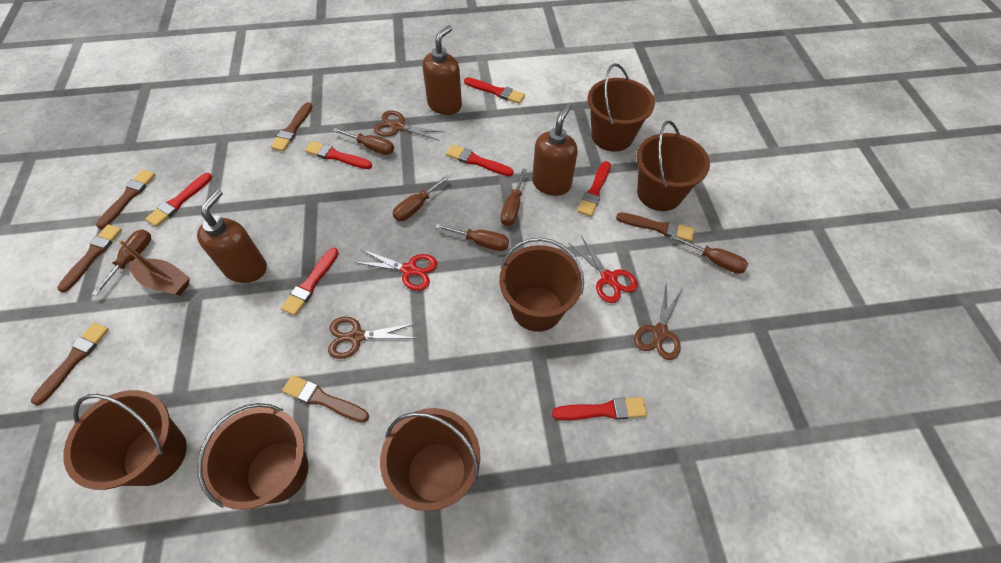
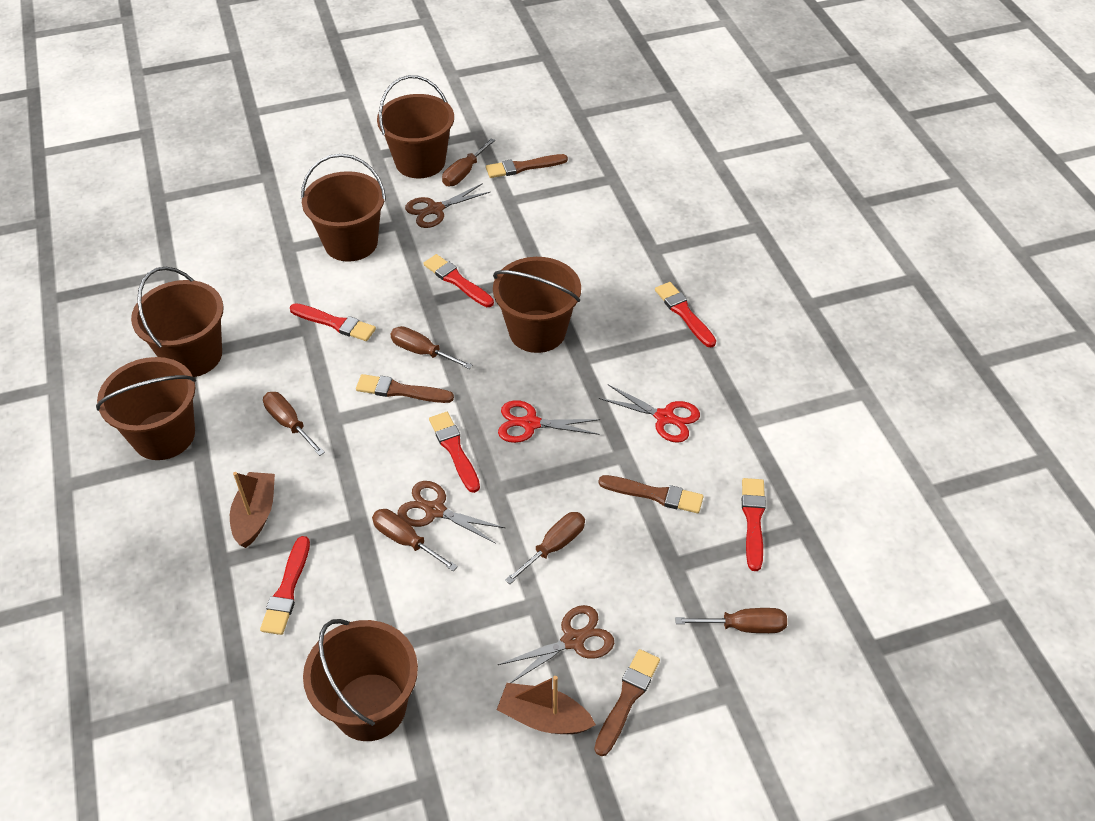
brown boat: [119,240,190,296] = 1 -> [230,472,275,548] [497,676,596,734] = 2
brown brush: [31,323,109,406] [57,224,122,292] [96,170,155,229] [270,102,313,151] [282,375,369,423] [616,212,695,242] = 6 -> [356,374,454,403] [486,154,568,178] [594,649,660,756] [598,475,704,513] = 4
brown soap dispenser: [197,189,267,283] [422,25,462,115] [532,104,578,196] = 3 -> none = 0
red brush: [145,173,212,227] [281,248,338,316] [305,141,372,169] [446,144,513,176] [464,77,525,104] [552,397,647,420] [577,161,611,217] = 7 -> [260,536,310,635] [290,303,376,341] [423,254,494,307] [429,412,480,493] [655,282,716,348] [742,478,766,571] = 6

